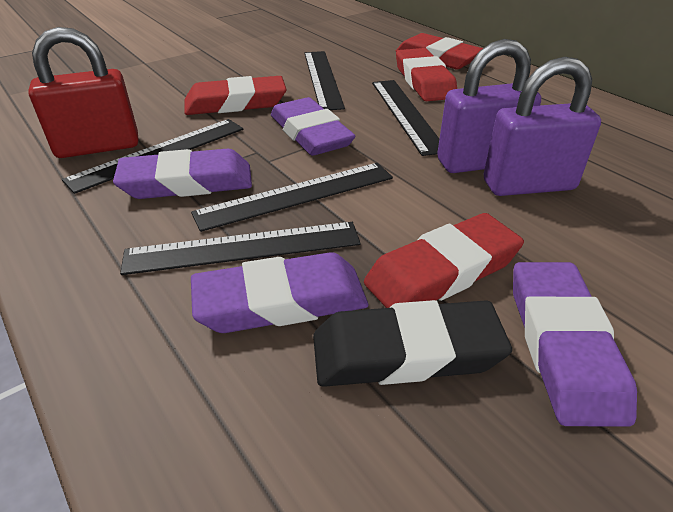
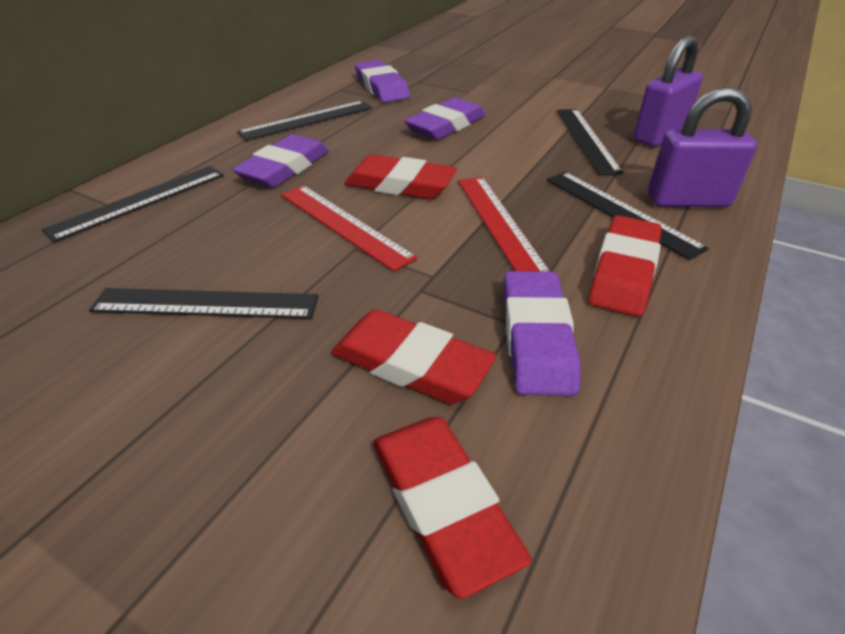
black eraser: [313,300,512,387] = 1 -> none = 0
red padlock: [28,27,138,158] = 1 -> none = 0
red ruler: none = 0 -> [281,185,418,272] [458,177,550,272] = 2

